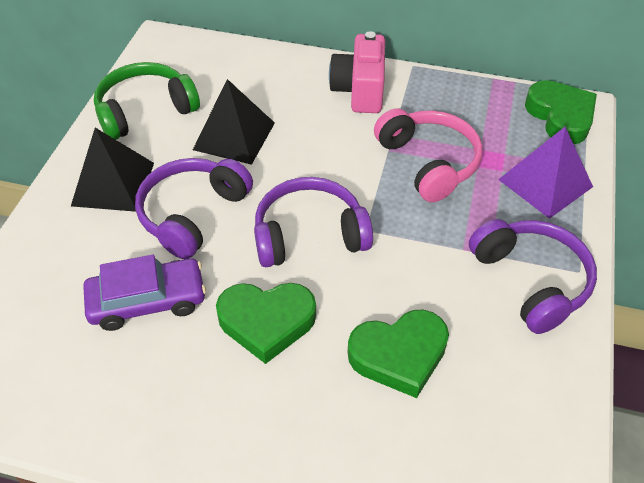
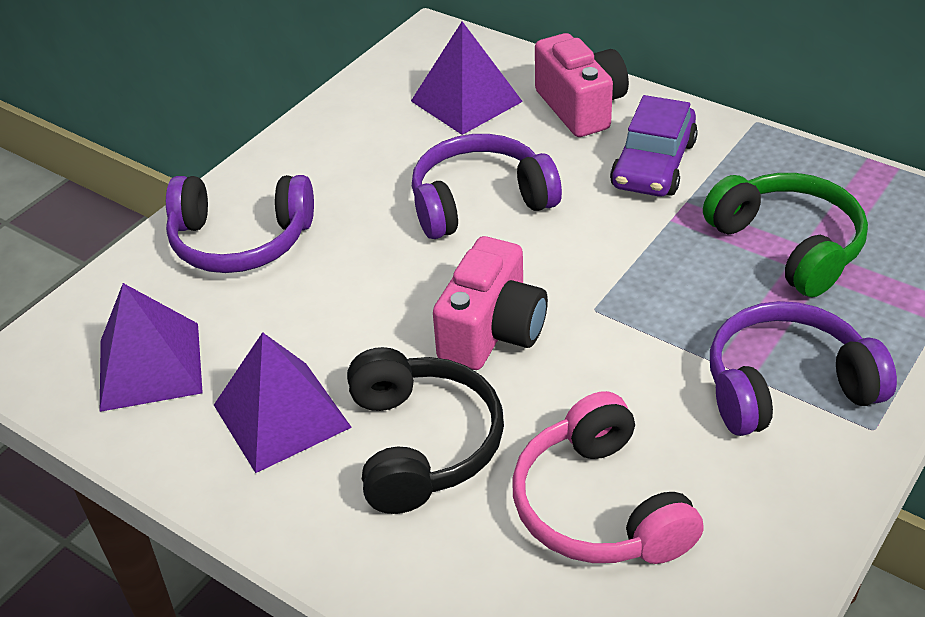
black headphones: none = 0 -> [347,347,504,514] = 1
black pyramid: [71,128,154,212] [193,79,275,165] = 2 -> none = 0
green heart: [216,283,316,364] [348,310,449,398] [525,80,597,144] = 3 -> none = 0
pink camera: [329,31,385,113] = 1 -> [433,236,548,370] [535,33,629,137] = 2
purple pyramid: [498,127,593,219] = 1 -> [100,283,203,412] [214,332,352,473] [411,21,523,135] = 3

